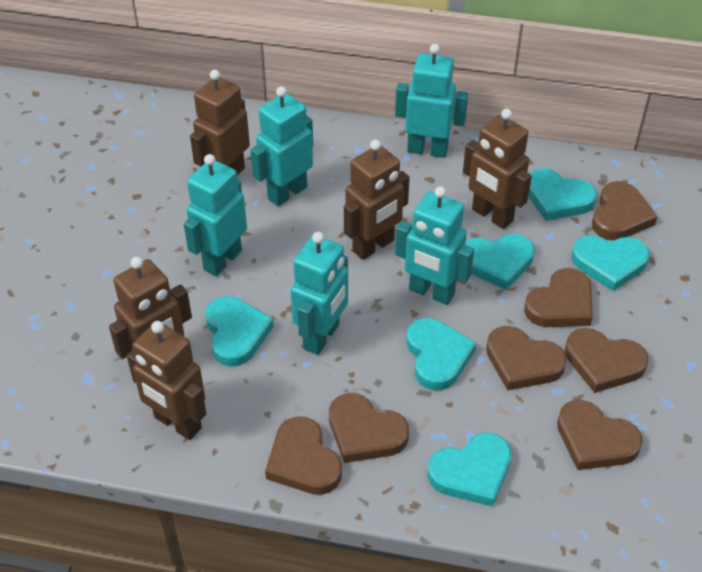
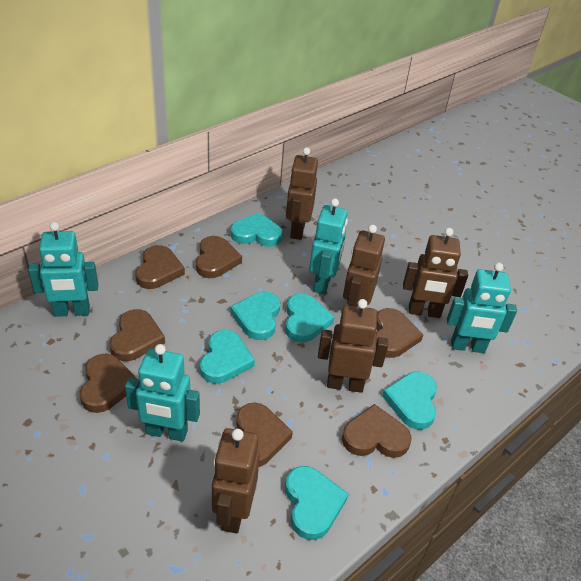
turquoise robot: [184,154,247,276] [251,86,313,206] [291,232,348,355] [395,44,468,158] [395,186,474,305] = 5 -> [28,222,99,317] [125,344,200,442] [309,198,348,294] [447,263,517,353] = 4

